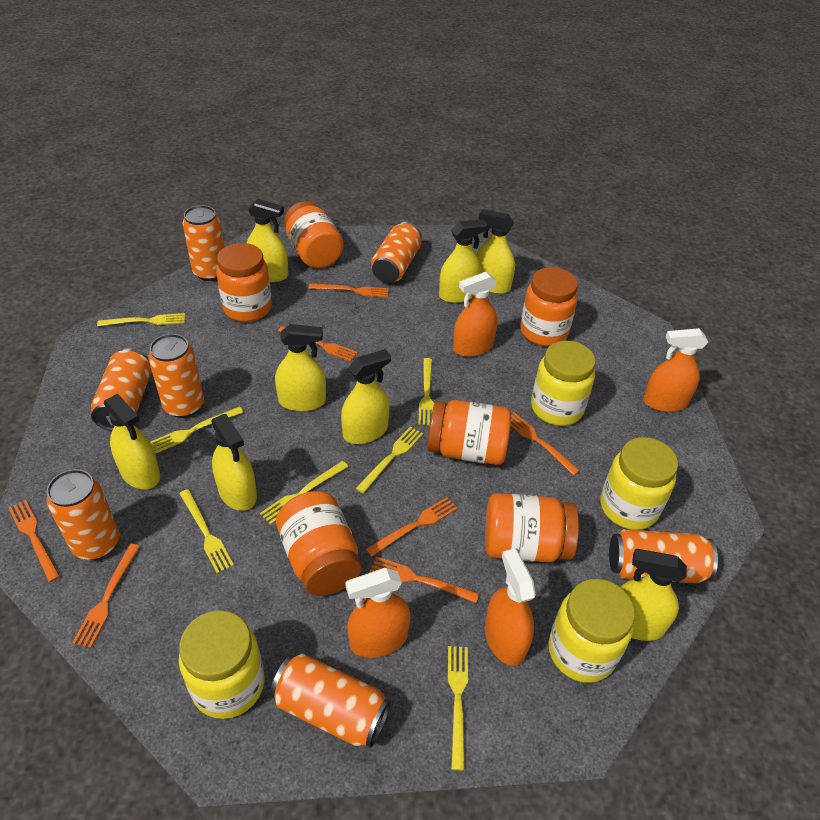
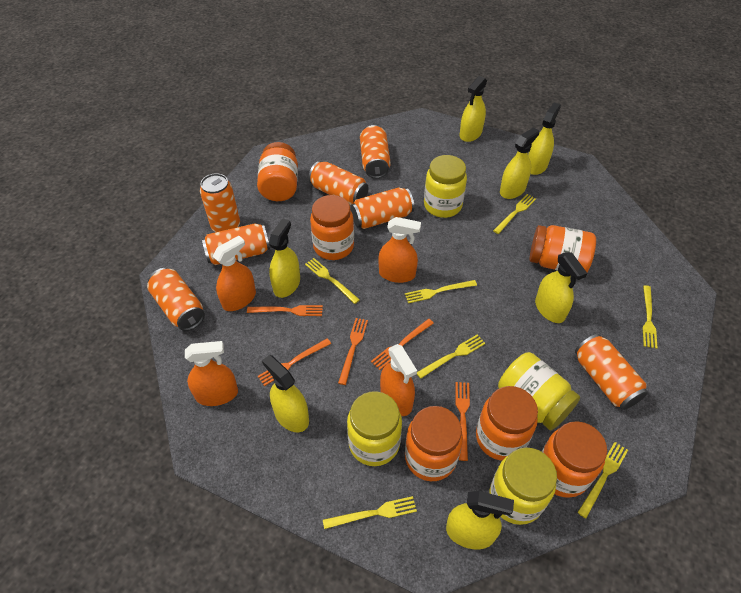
orange fork: [9,500,60,582] [72,544,140,648] [278,326,358,362] [309,284,389,298] [365,497,458,557] [370,556,479,603] [511,412,580,476] = 7 -> [247,305,323,316] [258,338,331,386] [338,318,368,385] [371,319,434,370] [456,382,470,461] = 5
yellow spray bottle: [104,393,160,489] [211,414,257,511] [247,199,288,282] [275,324,326,412] [341,349,391,444] [439,219,488,303] [476,209,515,294] [620,549,687,641] = 8 -> [262,355,309,432] [269,218,300,298] [446,491,514,549] [460,76,487,142] [500,127,539,199] [528,102,561,175] [535,252,587,323] = 7

